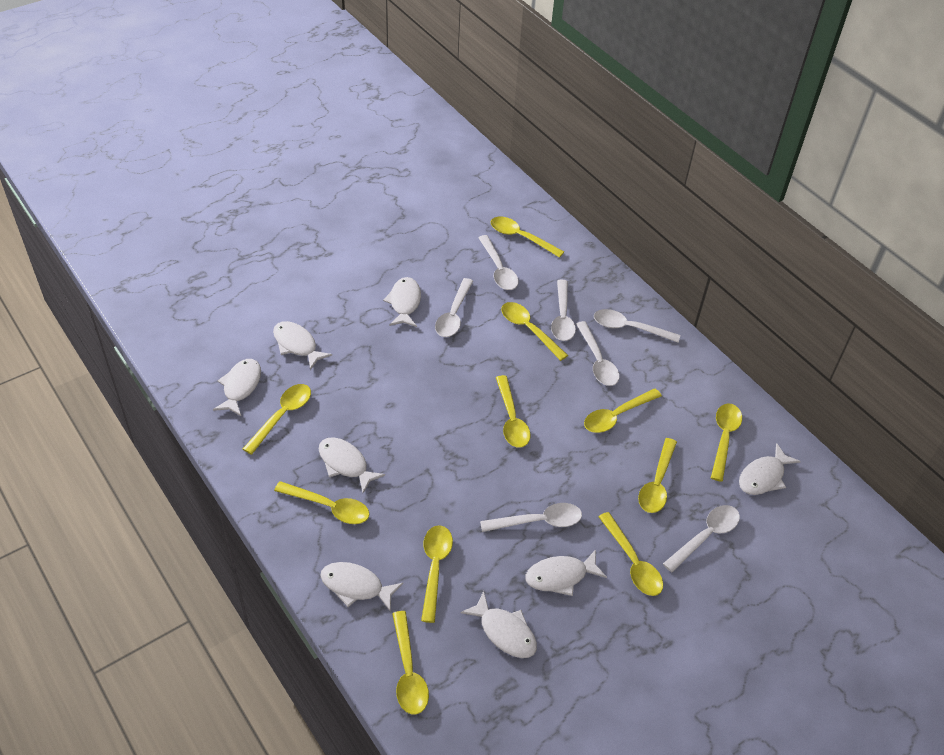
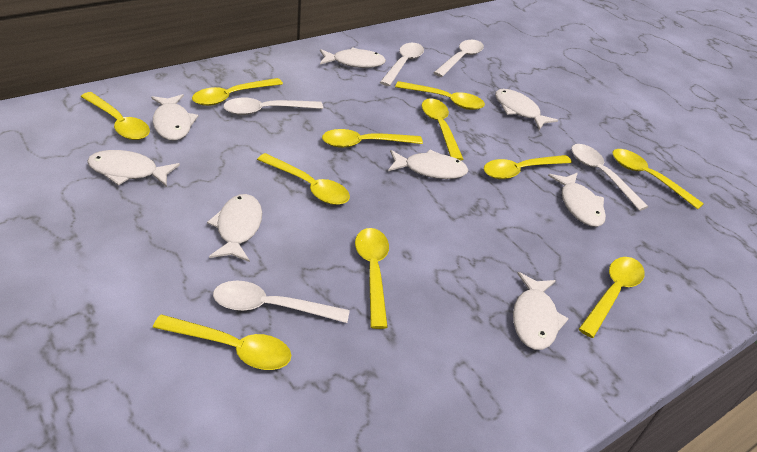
white spoon: [435,278,473,337] [478,235,518,290] [480,503,582,532] [551,280,576,341] [576,321,619,386] [594,309,680,343] [663,505,740,573] = 7 -> [213,281,350,323] [223,98,323,115] [380,43,424,86] [433,40,484,77] [572,144,648,211] = 5

